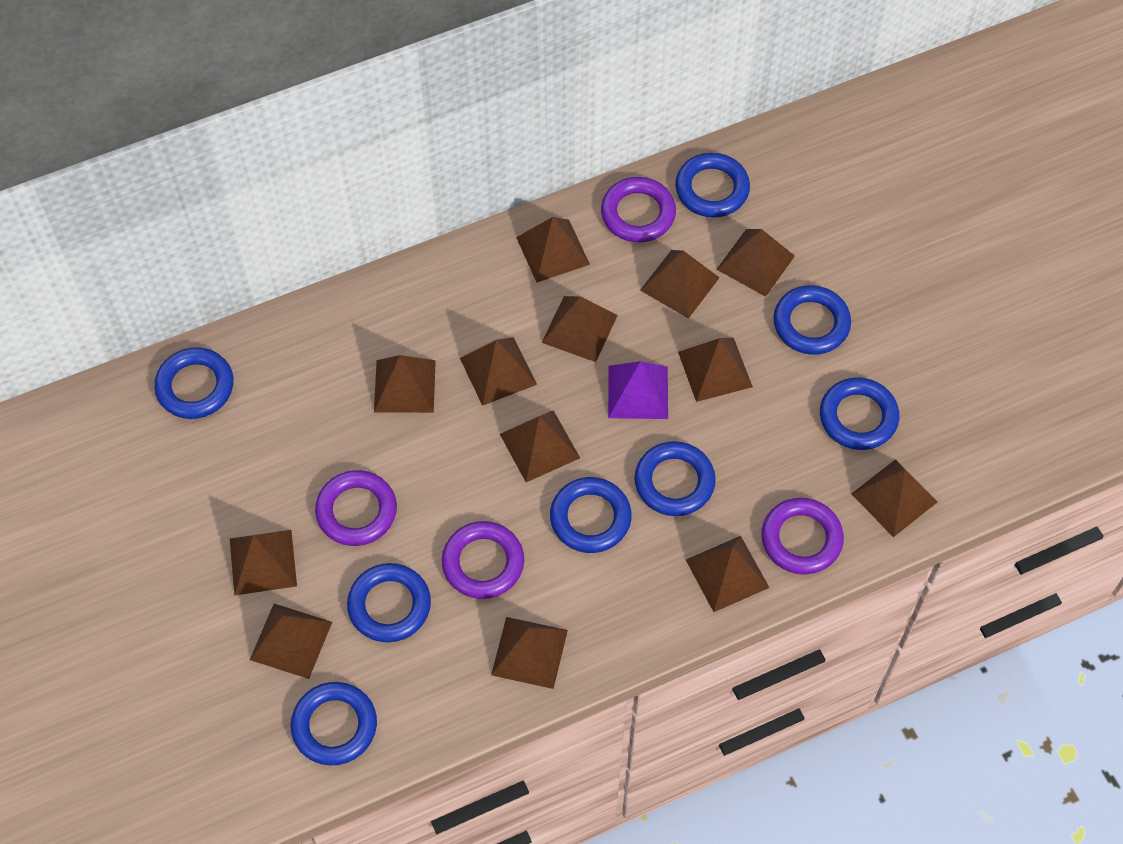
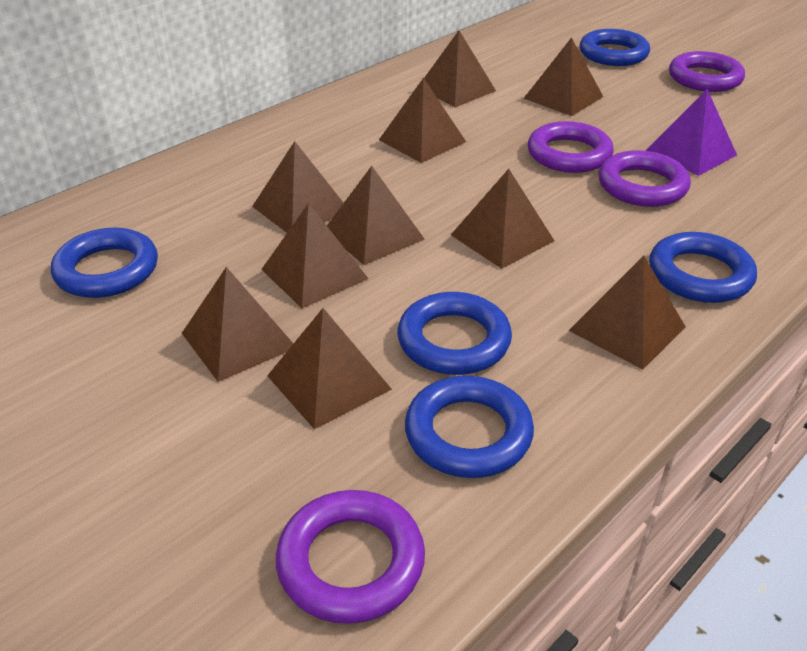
blue ring: [154,347,234,419] [291,682,377,765] [347,563,431,642] [550,477,632,553] [634,441,716,516] [675,153,750,218] [773,285,851,355] [820,377,900,450] = 8 -> [51,228,158,298] [398,292,512,375] [405,376,534,478] [580,29,650,66] [649,232,757,303] = 5
brown pyramid: [230,530,297,596] [250,604,332,679] [374,355,436,413] [460,337,537,406] [491,617,568,689] [500,410,580,482] [516,217,590,283] [542,296,618,362] [640,250,720,319] [678,338,753,402] [686,536,769,612] [716,229,795,297] [851,459,937,537] = 13 -> [182,267,293,382] [252,141,343,233] [261,203,369,308] [267,308,392,429] [327,166,424,265] [379,77,466,163] [424,31,496,107] [451,169,554,269] [523,37,603,116] [568,256,686,370] = 10

